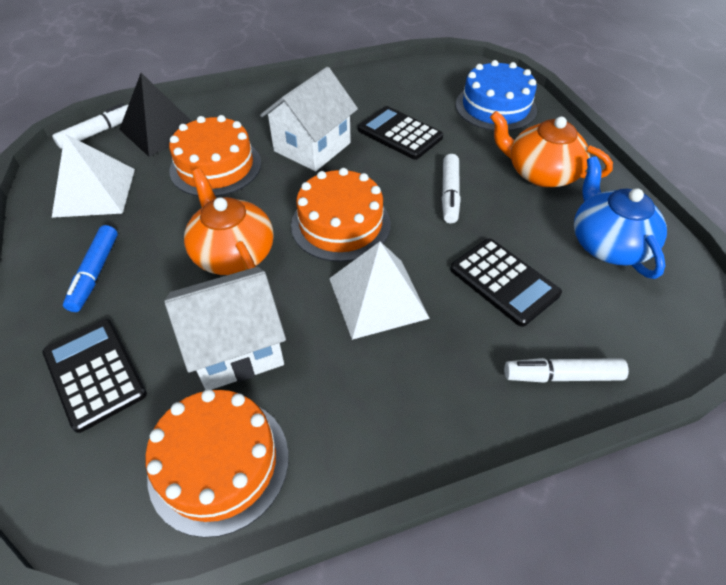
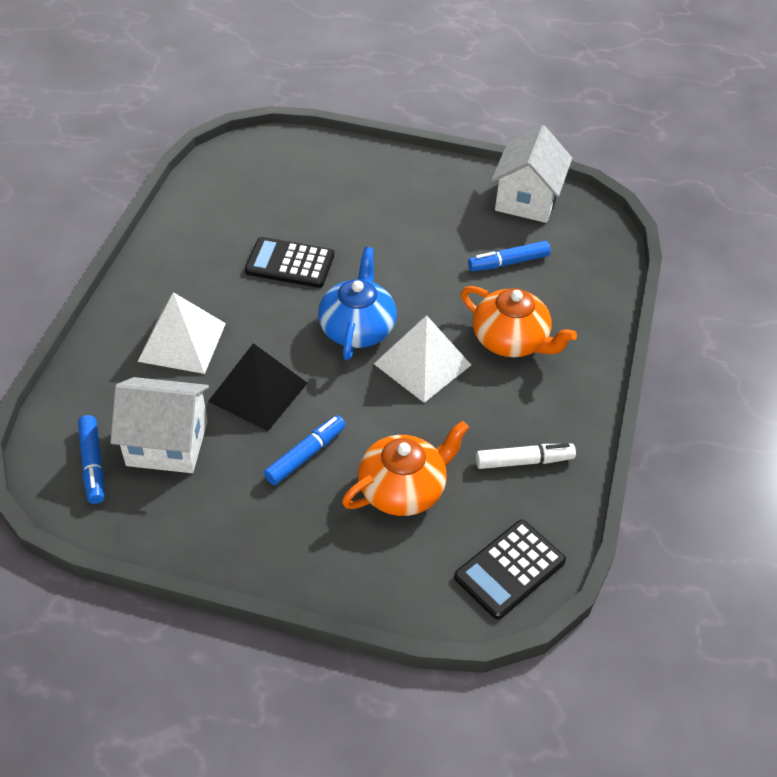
black calculator: [42,319,147,433] [358,106,443,160] [450,238,562,327] = 3 -> [245,237,334,288] [454,520,566,619] = 2
blue cake: [455,60,537,131] = 1 -> none = 0
blue marker: [63,225,118,312] = 1 -> [78,415,104,504] [264,415,346,485] [468,241,551,271] = 3
orange cake: [145,389,289,538] [169,115,261,196] [291,168,391,262] = 3 -> none = 0
white marker: [52,103,128,149] [442,154,461,223] [504,358,629,383] = 3 -> [476,443,576,469] = 1

